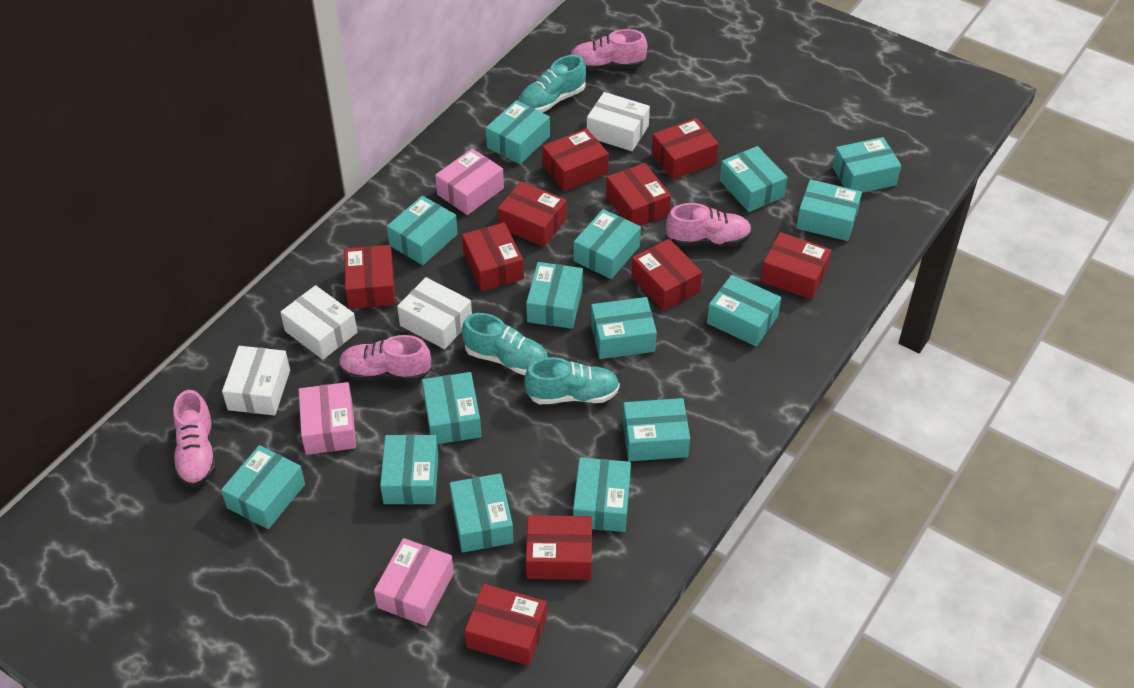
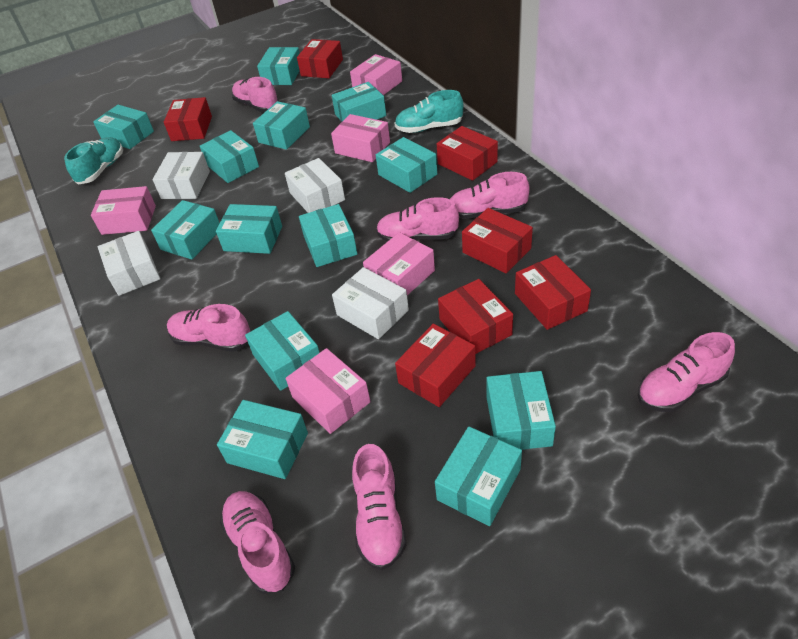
pink box: [299,382,356,455] [374,538,454,626] [435,148,504,215] = 3 -> [91,186,156,235] [286,348,371,434] [331,114,390,162] [350,54,402,95] [363,232,435,295] = 5
pink shoe: [173,390,216,487] [339,335,431,381] [570,29,647,71] [666,203,752,246] = 4 -> [167,304,250,352] [220,491,295,594] [232,77,279,112] [352,444,406,570] [376,197,459,242] [450,172,529,219] [638,332,735,412] = 7
red box: [344,245,395,309] [462,223,524,291] [465,584,547,666] [498,181,566,247] [526,515,592,580] [543,128,609,191] [606,163,671,226] [631,239,702,311] [652,118,719,179] [760,232,831,299] = 10 -> [164,97,212,141] [297,39,343,78] [395,324,476,407] [437,126,498,181] [438,279,513,354] [462,208,533,273] [515,255,591,330] = 7
turquoise box: [221,445,305,529] [380,434,439,505] [387,196,458,265] [422,372,481,444] [449,473,514,553] [486,100,550,164] [526,262,583,329] [573,457,631,532] [574,209,641,279] [591,297,657,359] [622,398,690,461] [707,275,781,346] [720,146,787,212] [796,179,862,241] [832,137,901,193] = 15 -> [93,105,154,149] [151,200,220,259] [200,130,259,183] [216,204,282,254] [217,400,308,479] [245,311,320,391] [253,101,310,150] [257,47,300,85] [299,204,357,267] [332,82,386,122] [376,137,437,193] [435,426,522,526] [486,371,556,450] = 13
turquoise shoe: [462,313,548,375] [519,55,586,113] [524,357,620,404] = 3 -> [64,137,123,184] [395,90,463,133] = 2

